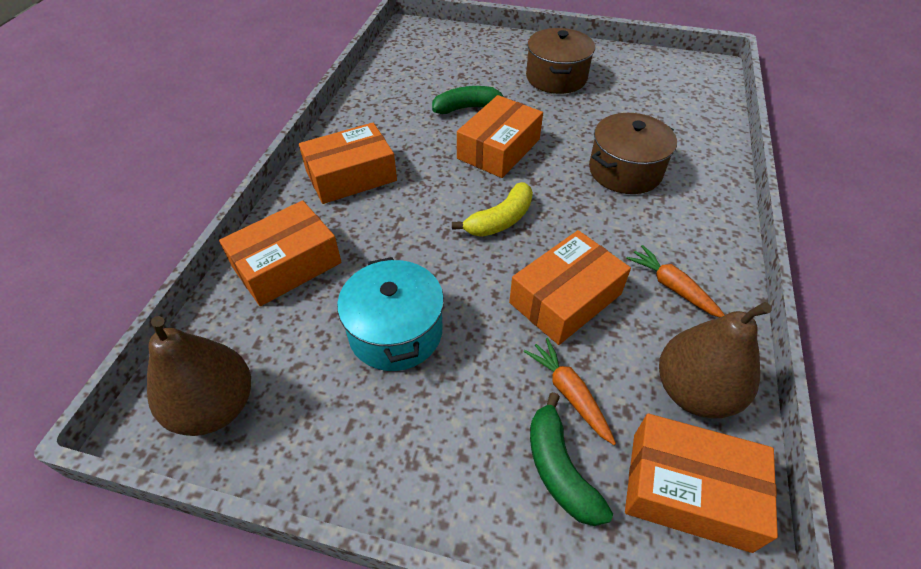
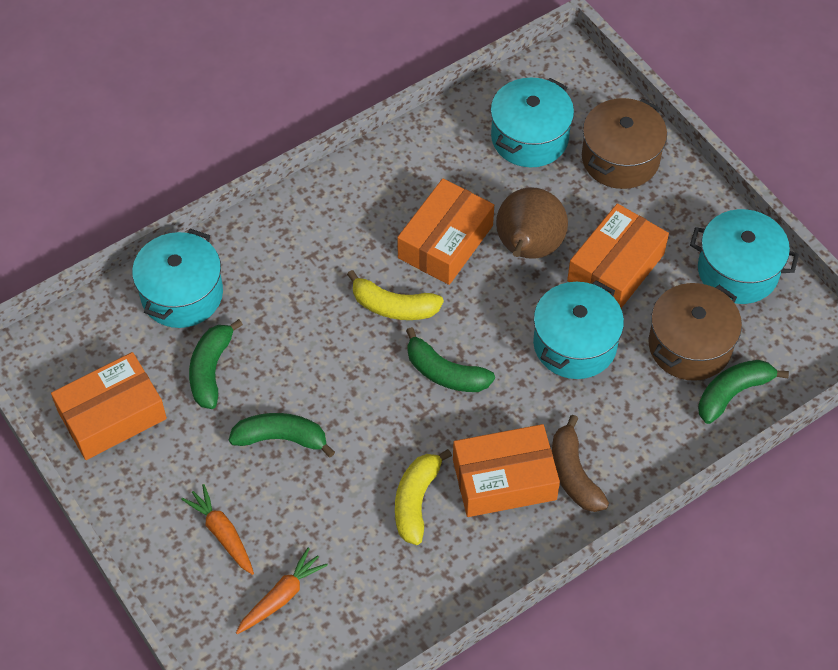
brown banana: none = 0 -> [552,415,609,512] = 1
brown pear: [147,316,251,436] [659,302,772,419] = 2 -> [496,187,568,259] = 1
green banana: [432,86,511,114] [530,392,613,526] = 2 -> [189,319,243,409] [229,413,335,458] [406,327,495,392] [698,360,789,424] = 4
orange box: [219,200,341,306] [299,123,397,204] [457,95,543,178] [509,230,631,345] [625,413,778,553] = 5 -> [51,352,167,460] [397,179,494,285] [453,424,560,517] [567,203,669,308] = 4
turquoise pot: [337,257,444,371] = 1 -> [132,229,223,328] [490,78,574,168] [533,280,624,379] [690,209,799,304] = 4
yellow banana: [452,182,533,237] = 1 -> [347,270,444,320] [395,449,452,545] = 2

